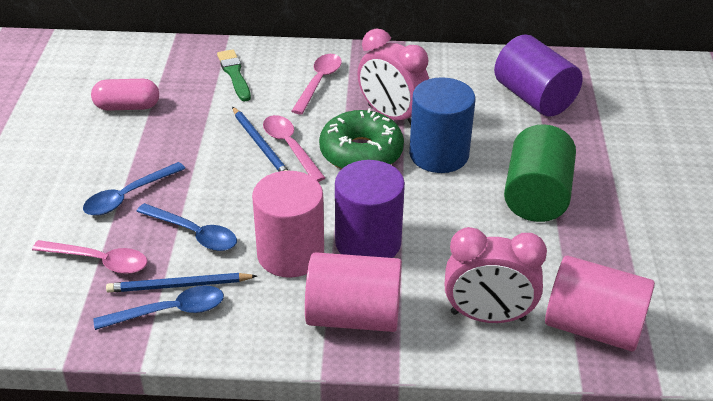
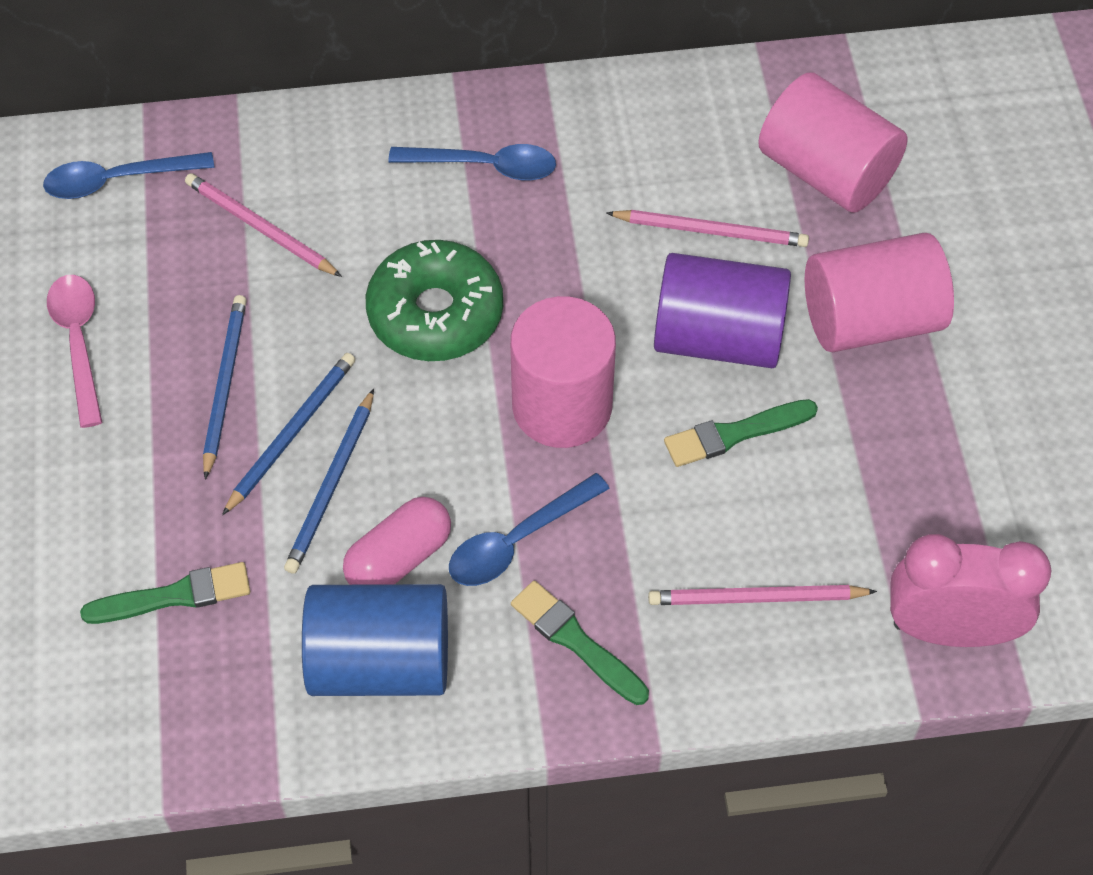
blue pencil: [106,273,257,293] [232,107,288,171] = 2 -> [203,295,247,480] [222,353,356,515] [284,389,374,574] = 3
green brush: [217,49,251,101] = 1 -> [80,562,250,624] [511,580,649,705] [664,399,818,467] = 3
green cylinder: [504,125,576,222] = 1 -> none = 0
pink clock: [357,28,429,125] [445,227,547,323] = 2 -> [890,534,1052,647] = 1
pink pencil: none = 0 -> [185,173,342,277] [607,210,809,247] [648,585,877,605] = 3
pink spoon: [32,240,148,274] [263,115,325,182] [292,54,342,115] = 3 -> [47,275,103,428] = 1
purple cylinder: [335,160,405,258] [494,34,583,117] = 2 -> [654,253,791,368] = 1

